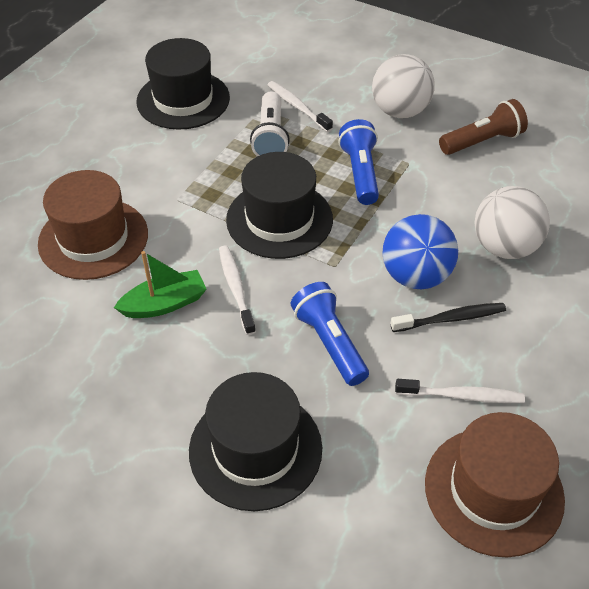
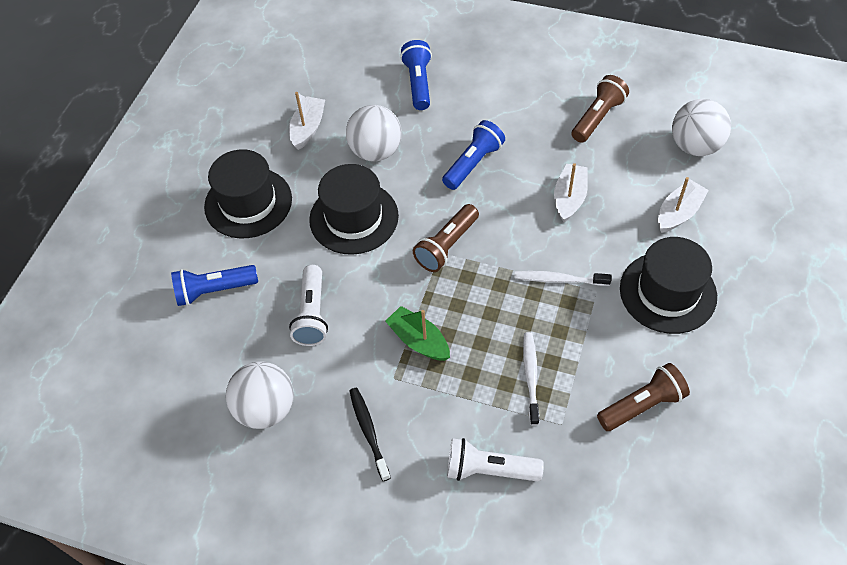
blue ball: [382,214,458,289] = 1 -> none = 0
blue flashlight: [291,282,369,386] [338,119,379,205] = 2 -> [171,265,258,306] [400,40,432,110] [442,120,505,190] = 3
brown flashlight: [439,99,528,155] = 1 -> [413,204,479,272] [572,75,629,143] [597,363,690,431] = 3
brown hat: [38,170,148,280] [425,412,565,557] = 2 -> none = 0
white ball: [372,54,435,118] [474,186,550,259] = 2 -> [226,361,294,429] [346,105,402,161] [672,99,731,156] = 3
white boat: none = 0 -> [289,92,325,150] [554,163,588,222] [658,177,709,233] = 3
white flashlight: [250,91,290,156] = 1 -> [289,265,328,346] [447,438,544,482] = 2
white toothbrush: [219,246,256,335] [268,81,333,132] [395,379,525,403] = 3 -> [514,271,611,286] [523,332,539,425] = 2

